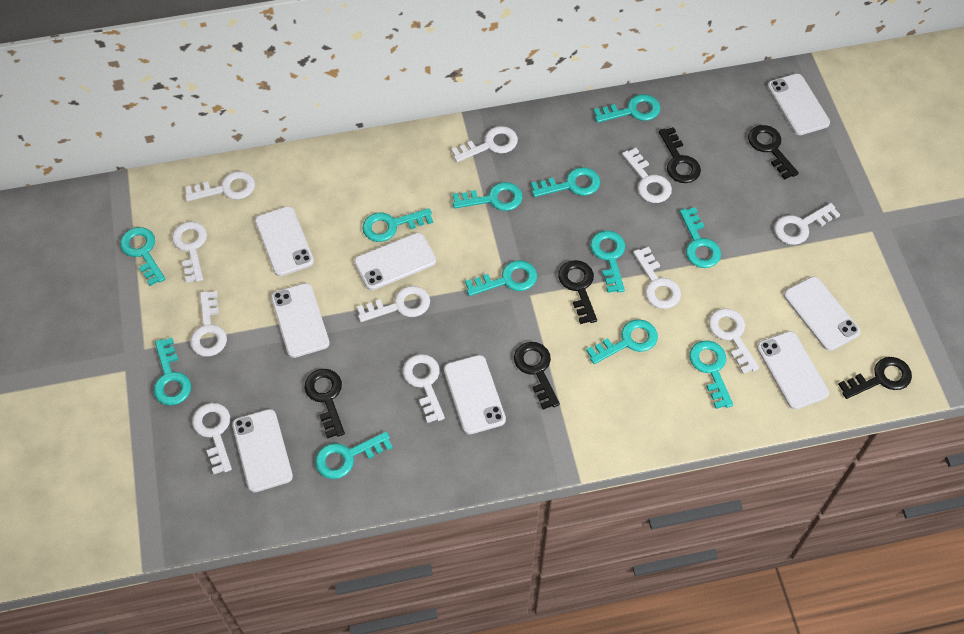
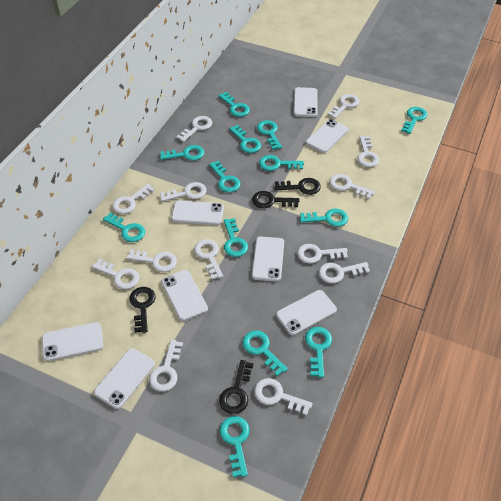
black key: [305,369,345,438] [514,342,560,409] [558,260,597,324] [659,127,701,183] [748,125,799,180] [838,357,912,399] = 6 -> [129,287,156,333] [219,360,253,414] [252,191,299,208] [274,178,321,195] = 4
turquoise key: [120,227,165,286] [154,338,191,405] [315,432,393,479] [362,208,433,242] [453,182,523,211] [465,260,537,296] [531,167,600,197] [586,319,658,364] [590,231,625,293] [594,94,660,123] [680,207,721,268] [689,340,733,409] = 12 -> [103,212,145,242] [160,145,204,161] [209,161,241,192] [218,92,250,117] [220,416,250,477] [224,218,248,257] [229,125,261,153] [242,330,288,376] [257,120,282,150] [259,155,304,171] [300,209,348,227] [305,327,332,378] [401,107,428,134] = 13
white key: [172,221,207,283] [185,171,255,202] [190,291,227,356] [192,403,232,474] [357,286,430,322] [403,354,445,423] [451,126,518,162] [622,148,672,203] [633,247,681,309] [709,308,759,374] [774,203,840,245] = 11 -> [92,259,139,289] [112,184,155,214] [126,249,177,272] [149,340,183,391] [160,182,207,202] [176,116,212,142] [194,239,223,280] [254,378,313,415] [297,244,348,264] [319,262,370,284] [328,94,360,119] [329,174,375,199] [357,136,379,167] = 13

